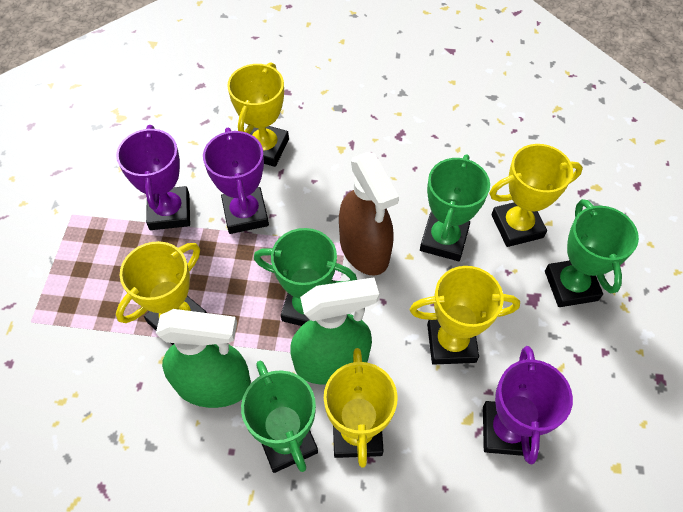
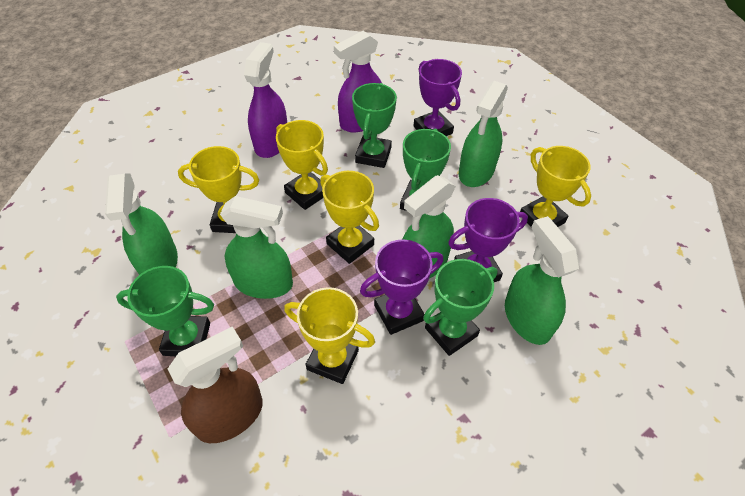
green spray bottle: [156,309,251,408] [290,277,379,384] = 2 -> [105,174,178,275] [220,196,293,299] [402,175,456,278] [459,81,508,187] [505,216,579,345] = 5
purple spray bottle: none = 0 -> [244,42,287,158] [334,31,382,132] = 2

